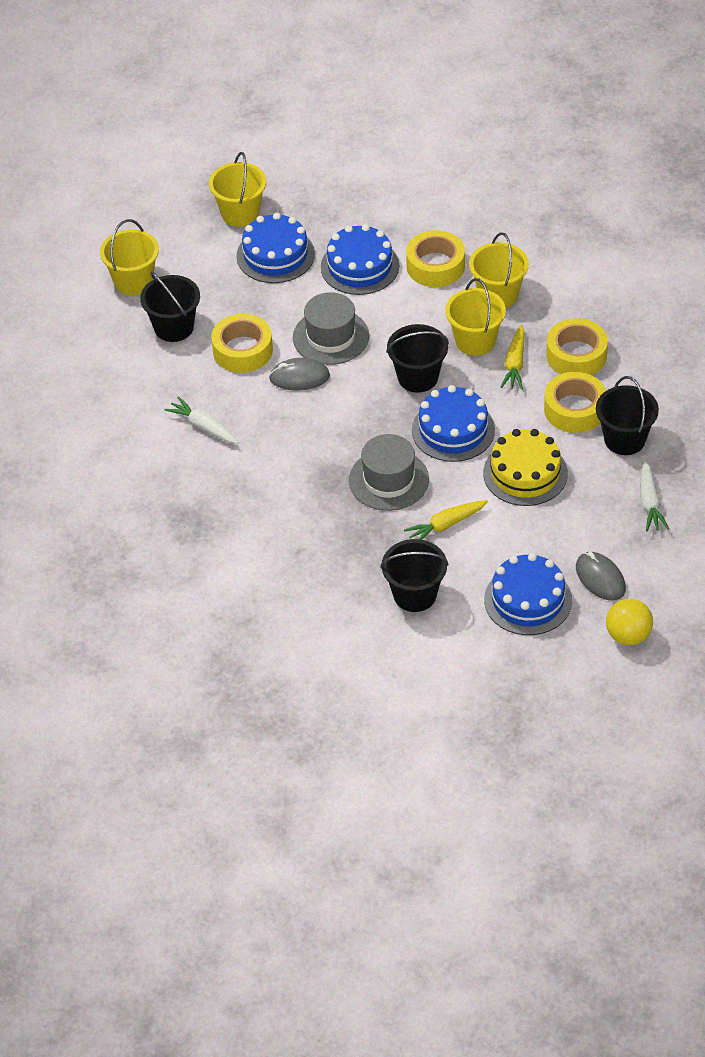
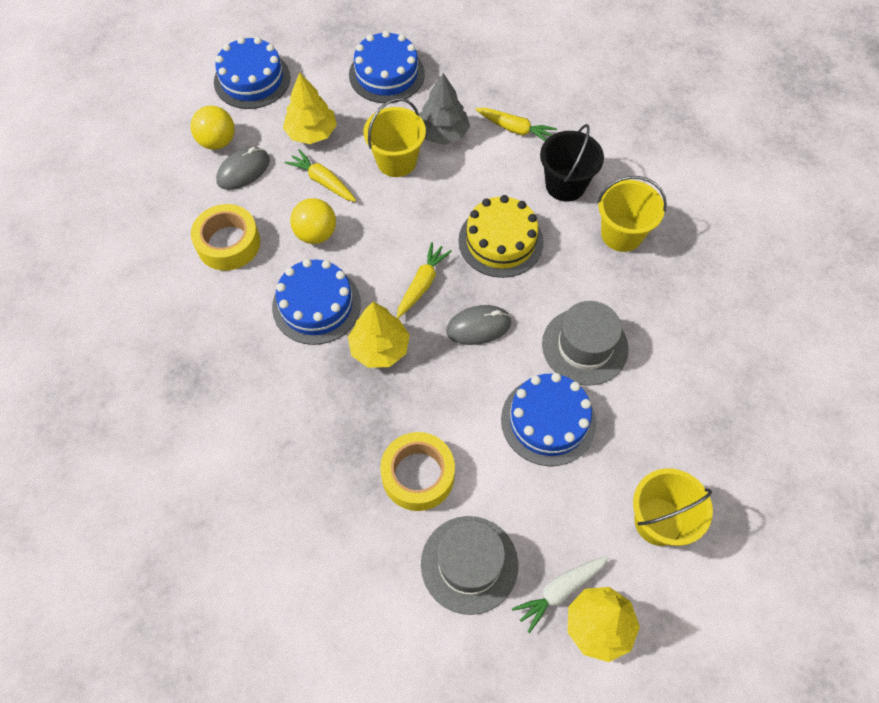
black bucket: [140,271,200,342] [380,539,448,612] [386,324,449,393] [596,376,659,455] = 4 -> [540,124,604,202] = 1
grey tree: none = 0 -> [419,73,470,145] = 1
white carrot: [164,396,239,444] [640,460,669,531] = 2 -> [512,556,609,633] = 1
yellow ball: [606,598,653,645] = 1 -> [190,106,235,150] [290,198,336,244] = 2
yellow bucket: [100,219,159,295] [209,152,266,227] [445,278,506,356] [469,232,529,308] = 4 -> [364,98,426,177] [597,176,667,252] [633,468,713,546] = 3
yellow carrot: [404,500,488,540] [501,325,525,390] = 2 -> [285,149,356,202] [397,242,452,318] [475,108,557,141] = 3
yellow tape: [211,314,273,373] [406,230,465,287] [544,372,606,433] [546,318,608,375] = 4 -> [191,204,260,271] [380,432,455,511] = 2
yellow tree: none = 0 -> [283,72,337,144] [348,302,410,368] [568,587,640,662] = 3

